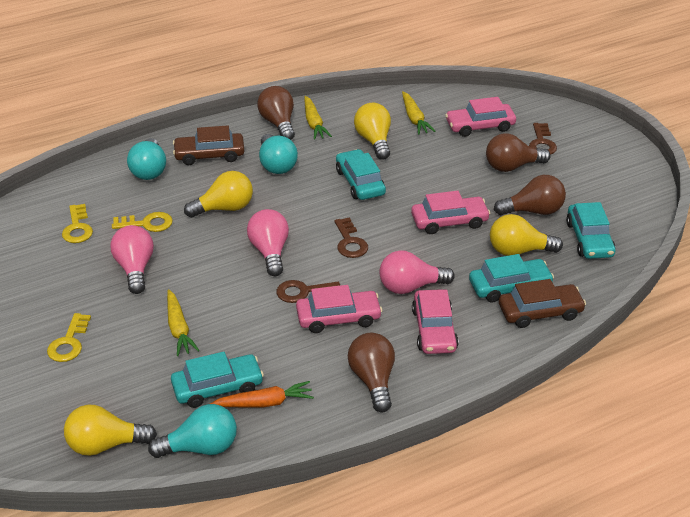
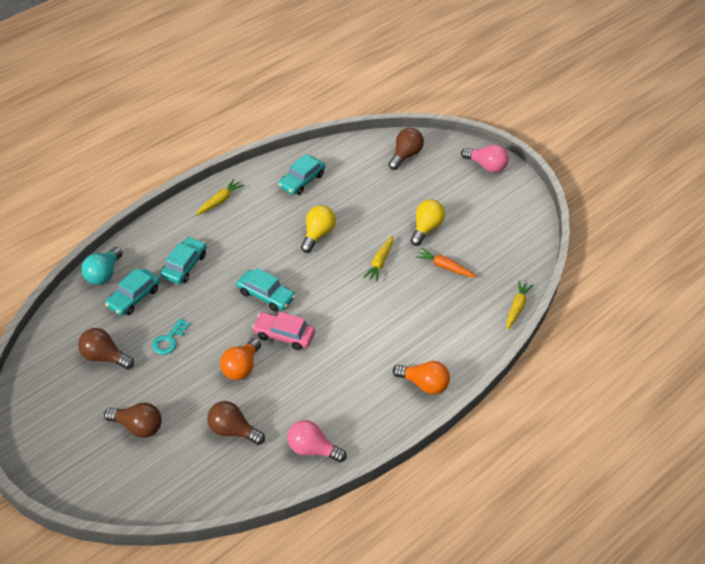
brown car: [173,126,244,165] [499,279,586,328] = 2 -> none = 0
brown key: [276,280,340,303] [334,217,368,258] [529,123,557,155] = 3 -> none = 0
orange light bulb: none = 0 -> [220,338,261,380] [393,361,450,394] = 2
pink car: [296,285,382,333] [411,191,490,234] [412,289,459,354] [445,97,516,137] = 4 -> [252,312,315,350] = 1
pink light bulb: [111,225,154,294] [247,209,289,276] [379,250,455,294] = 3 -> [287,420,347,463] [461,145,509,173] = 2
turquoise key: none = 0 -> [152,318,190,355] = 1
turquoise light bulb: [127,138,166,180] [148,404,237,458] [259,134,298,174] = 3 -> [81,247,123,285] = 1
yellow key: [47,313,91,362] [62,204,93,243] [112,212,173,232] = 3 -> none = 0
yellow light bulb: [64,405,157,456] [184,171,253,218] [354,103,391,160] [490,214,563,256] = 4 -> [301,205,336,253] [410,199,445,246] = 2

